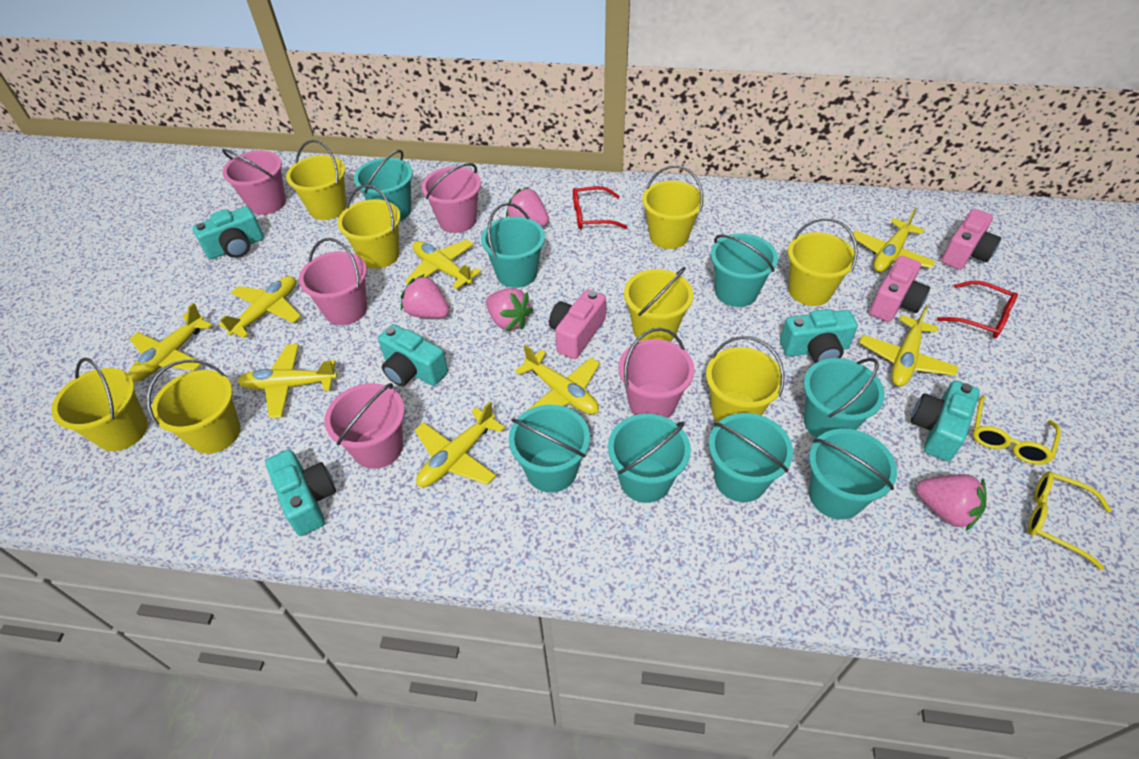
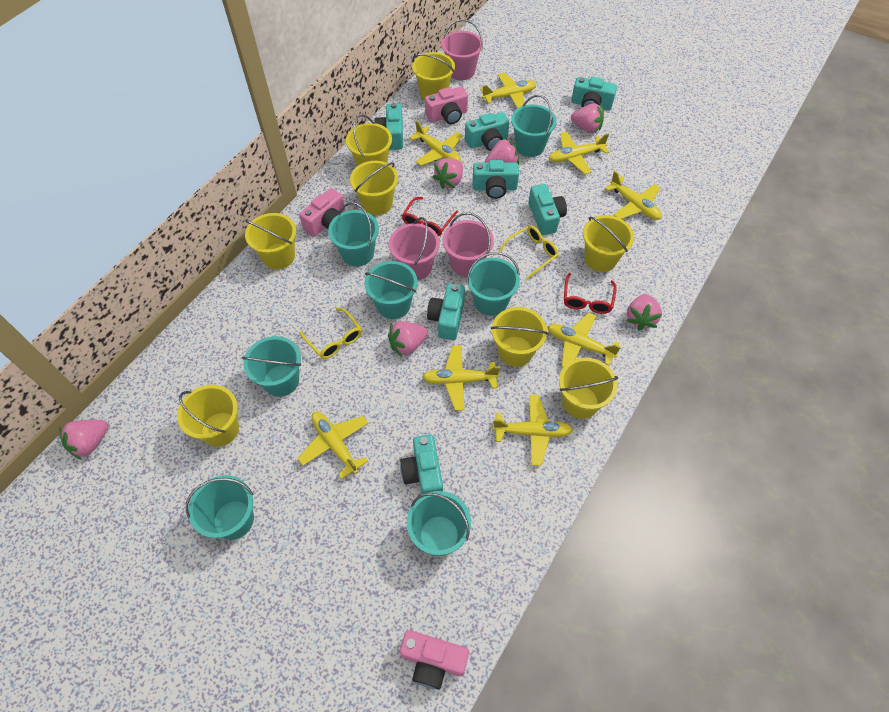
pink bucket: [222,149,286,215] [299,238,367,325] [324,383,405,469] [421,163,481,233] [619,328,695,418] = 5 -> [389,217,440,280] [441,19,483,80] [443,212,494,277] = 3
pink strawberry: [401,274,449,318] [486,288,533,331] [506,187,549,227] [916,474,986,531] = 4 -> [59,420,109,460] [388,321,428,357] [433,158,463,189] [485,138,519,165] [571,103,604,133] [626,294,662,331] = 6
turquoise bucket: [354,150,413,221] [481,203,545,288] [509,405,590,493] [608,414,691,503] [709,413,793,502] [711,233,778,307] [803,358,885,438] [809,429,897,520] = 8 -> [186,475,254,540] [242,336,301,397] [328,202,379,267] [365,261,418,319] [407,491,471,556] [467,252,520,316] [511,95,557,157] = 7
turquoise camera: [192,206,264,259] [265,450,336,536] [378,324,448,386] [780,309,858,363] [911,380,980,462] = 5 -> [374,103,403,150] [400,434,443,495] [427,283,465,340] [465,112,510,151] [473,160,519,199] [529,184,567,235] [571,77,617,111] = 7

